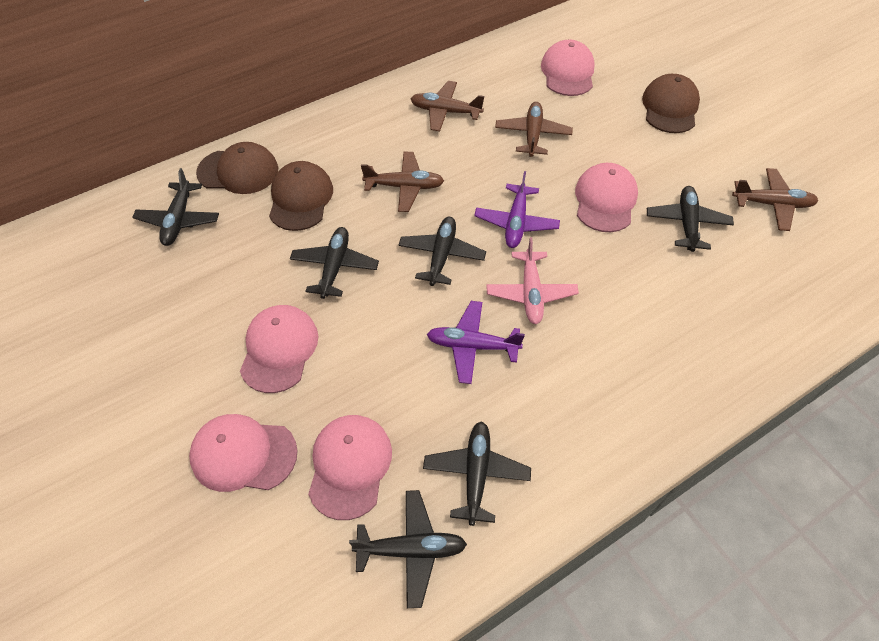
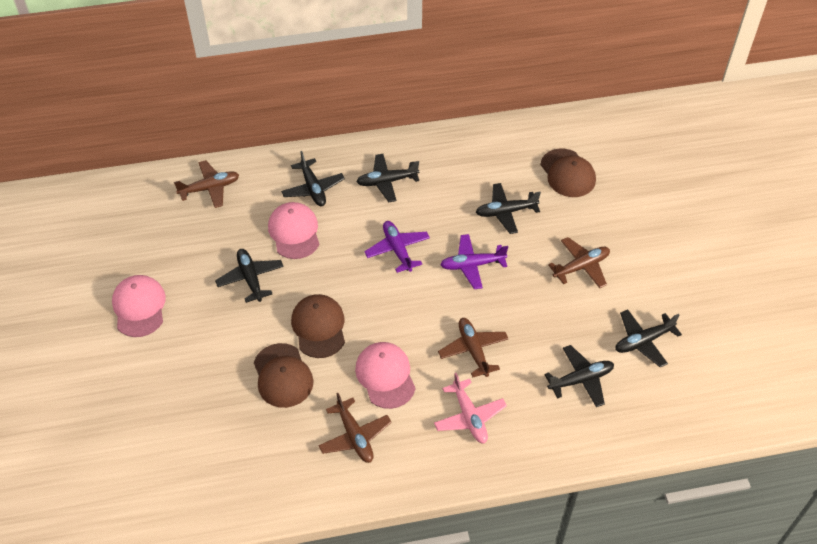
pink cap: [189,414,298,492] [240,305,319,393] [308,415,392,520] [541,40,595,96] [575,163,638,232] = 5 -> [112,275,166,337] [268,202,319,259] [355,342,416,409] = 3

